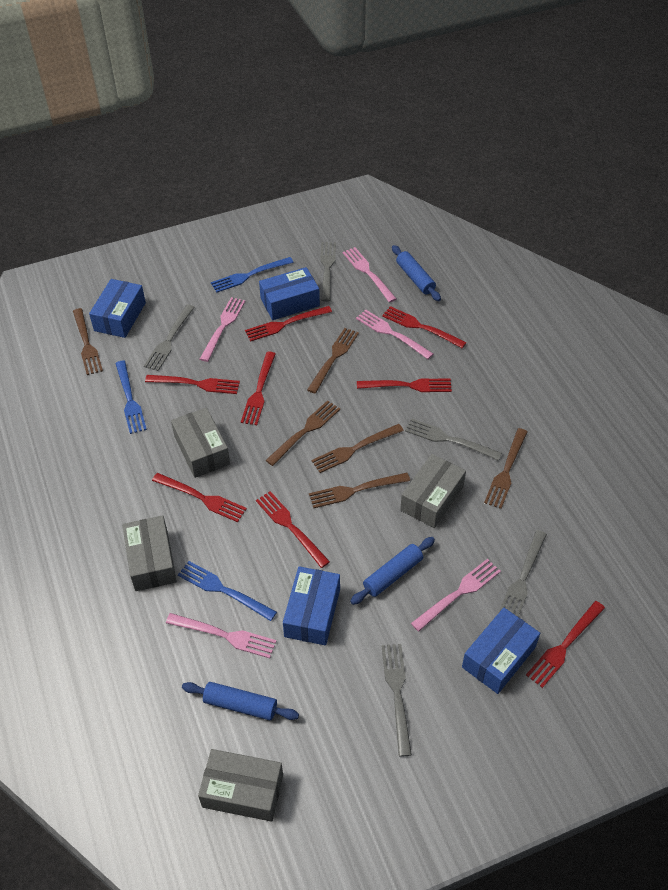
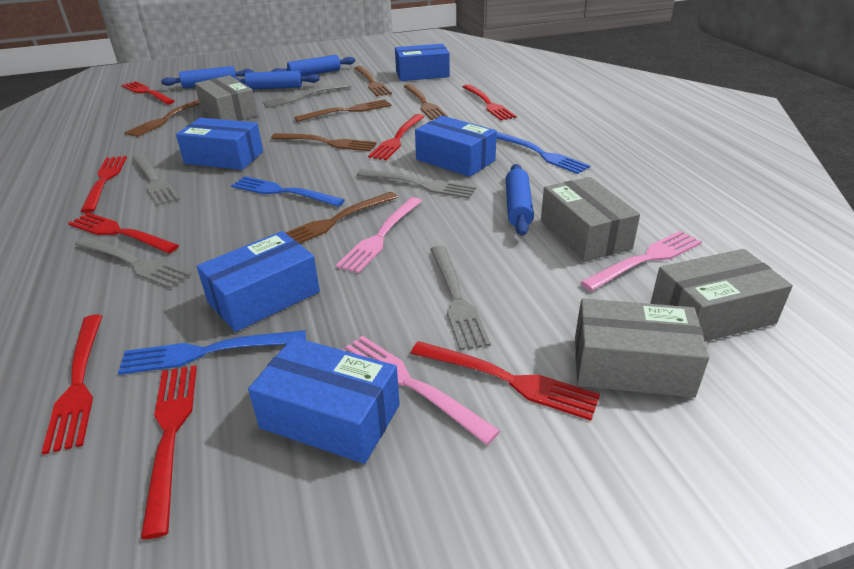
blue box: [89,279,146,338] [259,267,320,320] [283,566,340,645] [462,608,540,694] = 4 -> [176,118,263,170] [197,231,320,332] [248,337,400,464] [395,44,450,81] [415,116,497,177] = 5
blue rolling pin: [182,682,299,720] [350,537,435,605] [392,245,441,301] = 3 -> [161,66,254,88] [235,71,319,90] [271,55,355,77] [506,164,534,236] = 4
pink fork: [166,613,277,658] [200,297,245,362] [342,247,397,303] [356,310,433,359] [411,559,501,632] = 5 -> [336,197,422,274] [342,335,500,445] [580,231,702,291] = 3

